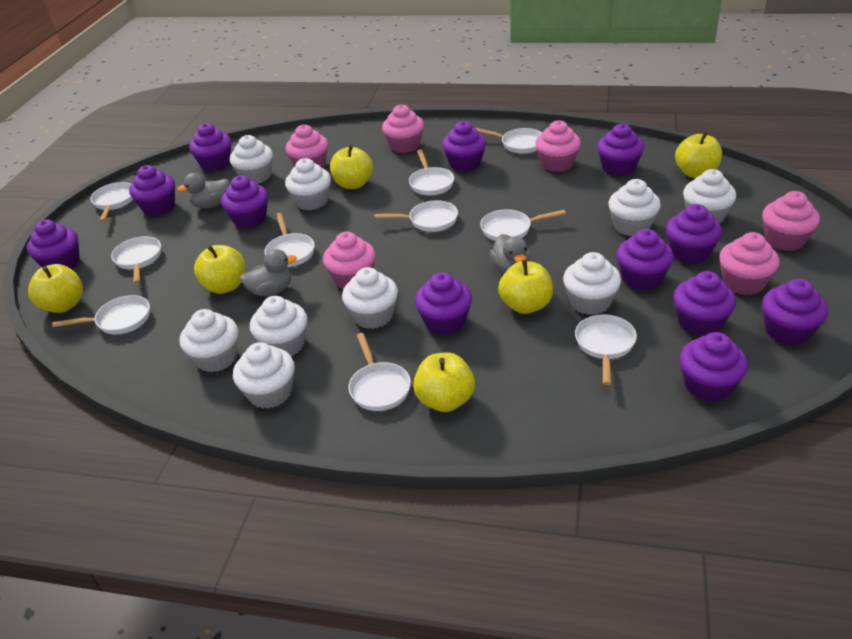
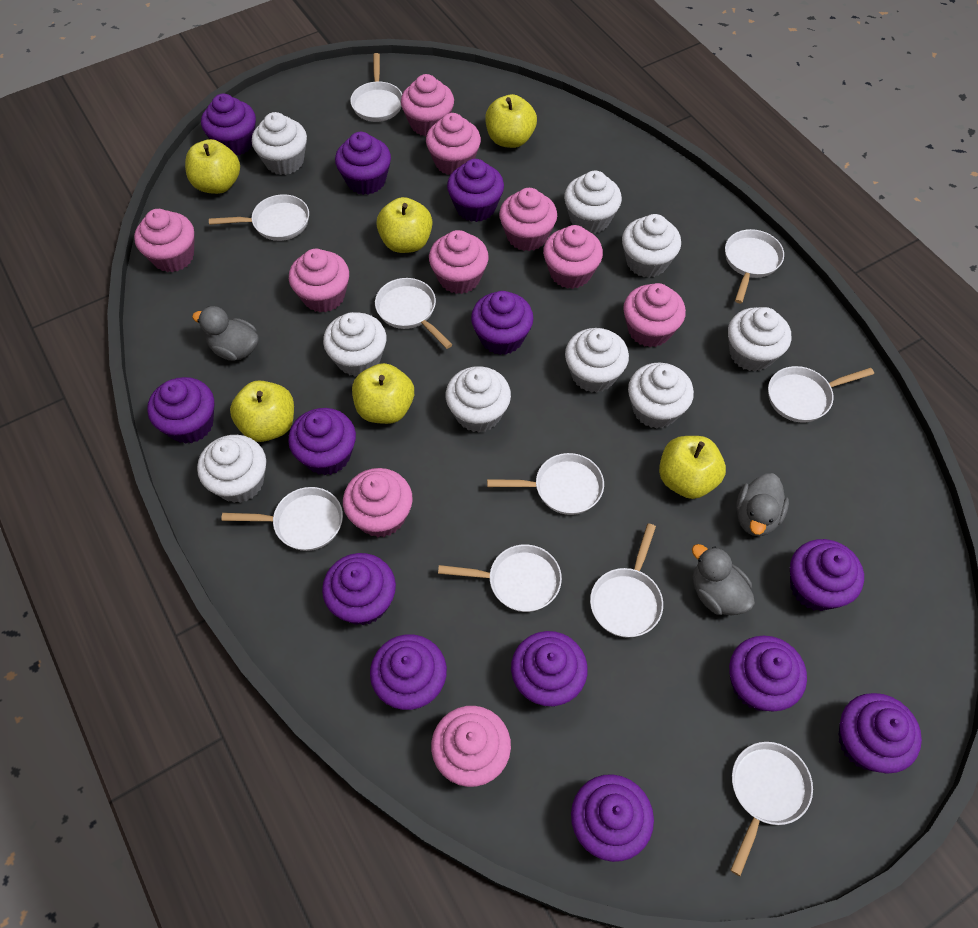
pink cupcake: [286,125,328,168] [323,232,375,289] [382,104,424,153] [535,120,581,172] [719,232,780,295] [762,191,820,251] = 6 -> [134,209,195,272] [289,249,349,312] [343,468,413,537] [401,74,454,136] [426,113,481,175] [429,230,489,294] [431,706,511,787] [499,188,557,251] [543,225,603,289] [623,283,686,347] = 10
purple cupcake: [27,220,80,269] [129,165,175,216] [189,123,231,171] [221,175,268,228] [415,272,472,335] [442,121,486,172] [597,124,644,176] [616,229,674,291] [666,204,722,264] [673,271,736,336] [679,332,748,402] [762,279,828,346] = 12 -> [147,377,215,444] [201,94,256,155] [288,408,356,475] [322,553,396,625] [335,132,391,195] [370,634,447,710] [447,159,504,222] [471,291,533,355] [511,631,588,706] [571,774,654,862] [729,636,807,712] [790,539,864,611] [839,693,922,773] = 13

